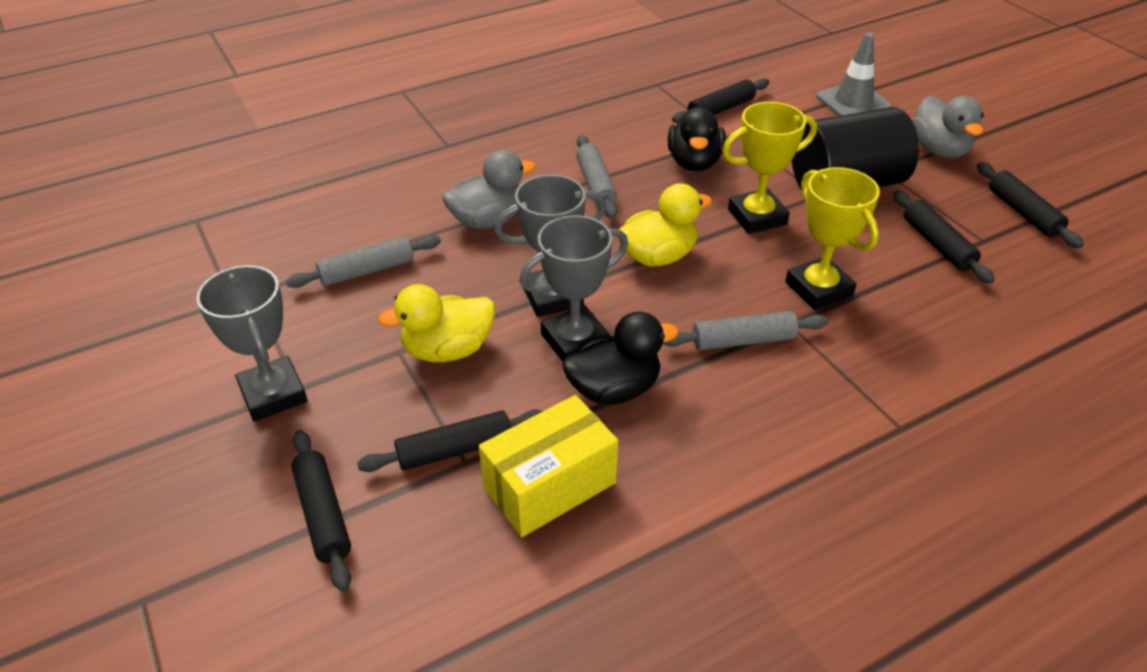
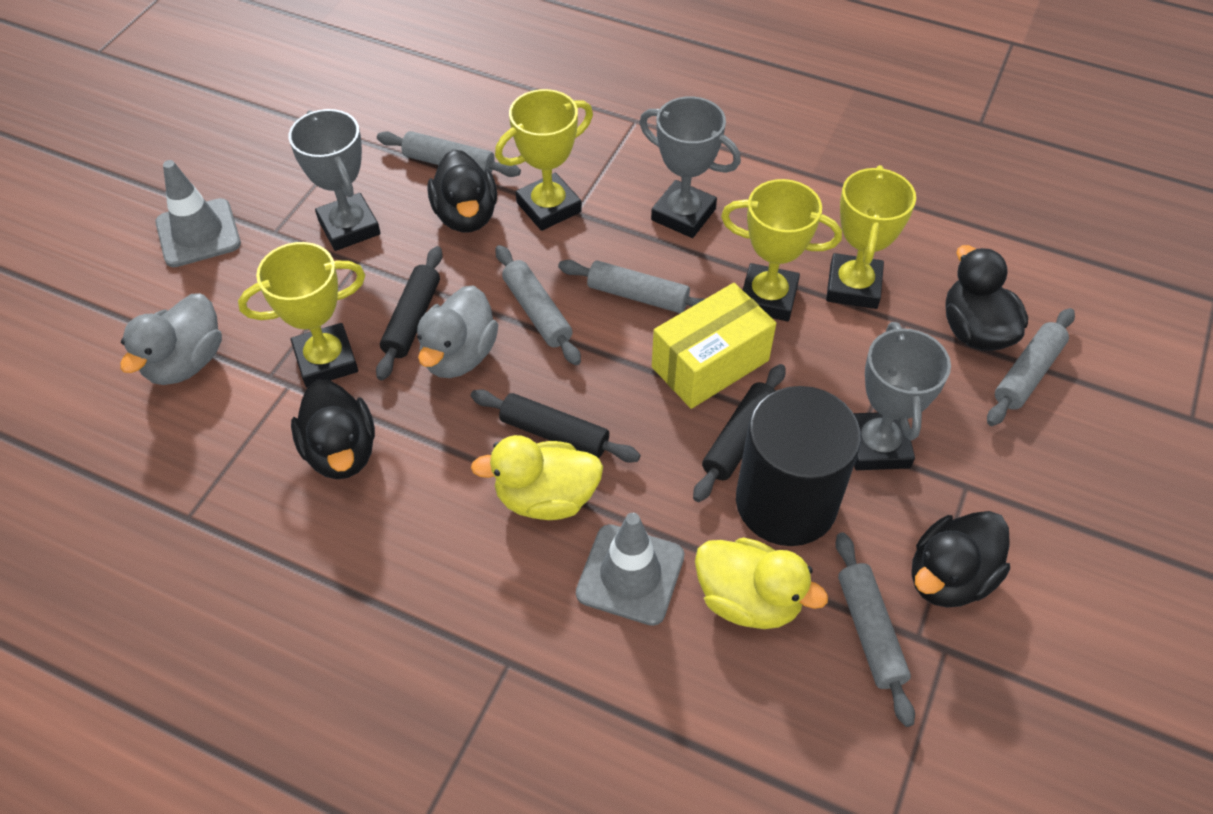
black duck: [562,311,679,405] [667,107,726,171] = 2 -> [291,379,375,479] [427,149,497,232] [912,511,1010,608] [945,245,1028,351] = 4
black rolling pin: [291,430,351,592] [357,410,543,472] [672,78,769,123] [893,190,995,284] [977,162,1084,249] = 5 -> [376,246,443,380] [471,389,640,463] [693,364,786,502] = 3
grey rolling pin: [286,235,441,288] [576,135,618,219] [663,311,828,351] = 3 -> [377,131,521,177] [495,245,581,365] [558,260,704,313] [835,532,915,727] [987,308,1075,426] = 5
grey traffic cone: [816,33,892,116] = 1 -> [155,160,241,267] [576,513,684,626] = 2
yellow trophy: [722,102,817,234] [785,167,880,310] = 2 -> [238,242,365,387] [495,89,593,231] [721,179,842,321] [826,165,916,309] = 4

